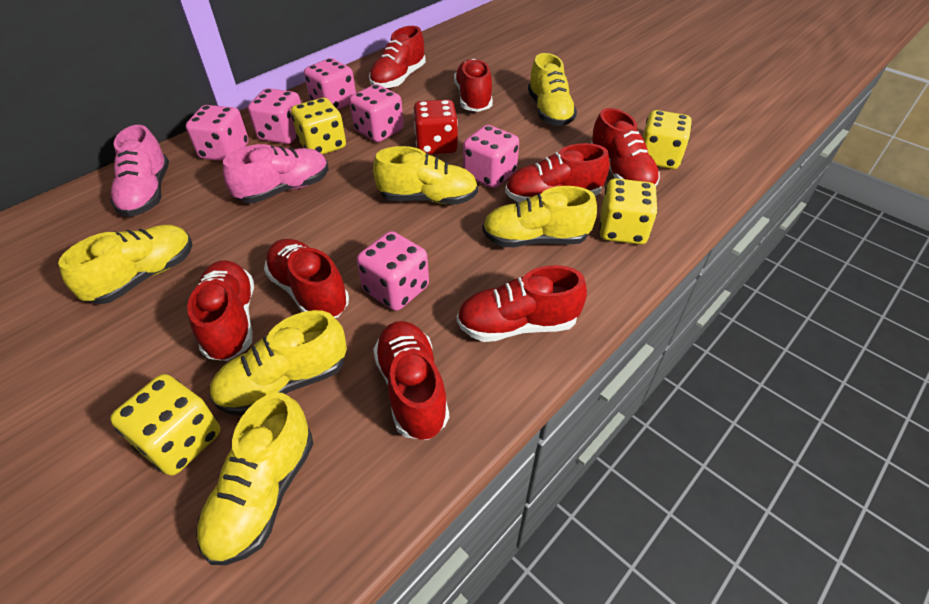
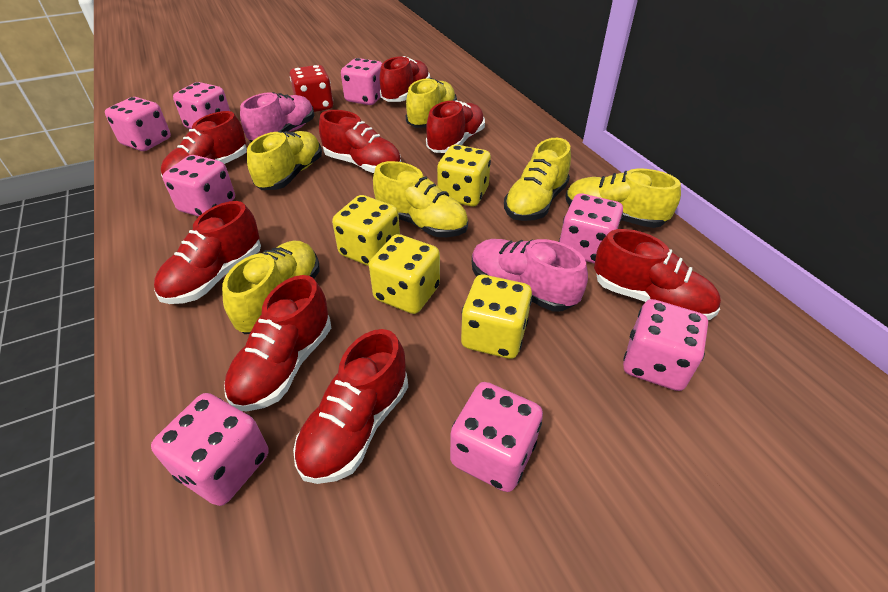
pink dice: [186,105,249,161] [248,88,301,144] [304,58,356,110] [349,84,404,142] [357,231,429,311] [463,125,519,188] = 6 -> [105,97,171,151] [151,393,269,506] [162,155,235,216] [173,82,230,129] [341,58,382,105] [450,382,543,492] [559,193,623,264] [623,299,708,391] = 8

